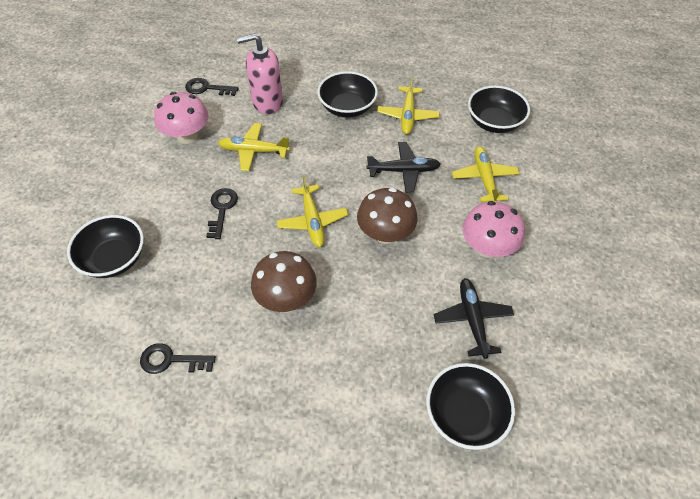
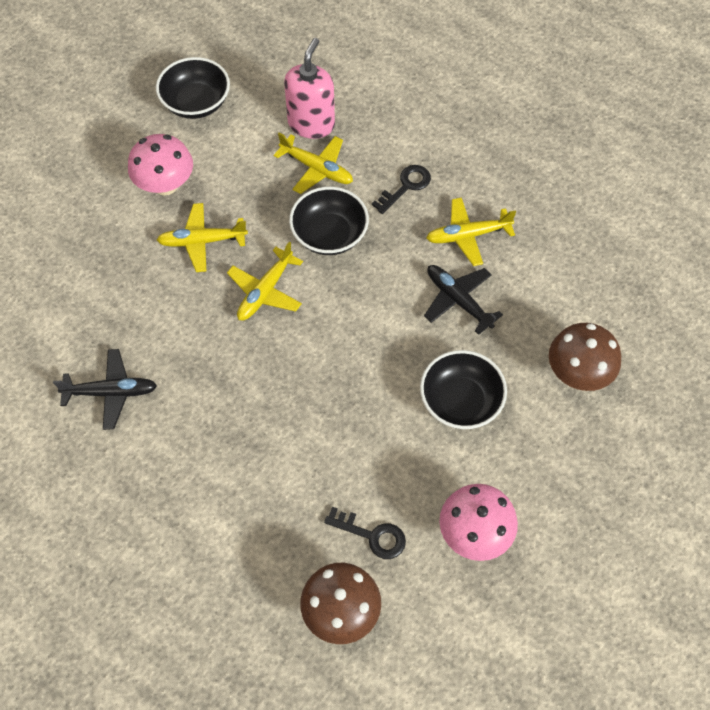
black bowl: [67,215,144,278] [317,71,378,118] [426,363,515,450] [468,85,530,133] = 4 -> [156,57,230,119] [289,187,369,255] [420,350,507,429] = 3
black key: [140,343,216,374] [185,78,239,96] [206,188,238,239] = 3 -> [324,507,406,559] [372,165,431,214] = 2

